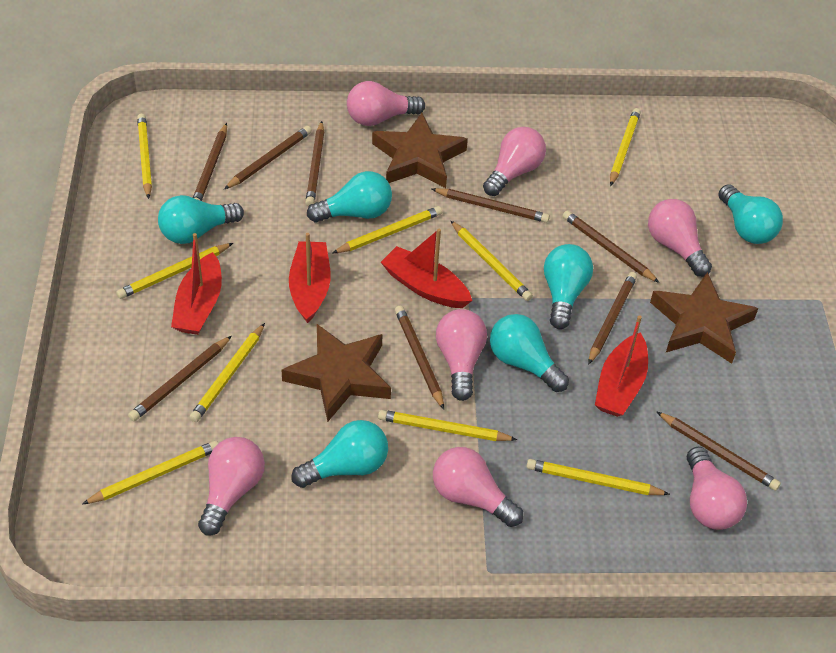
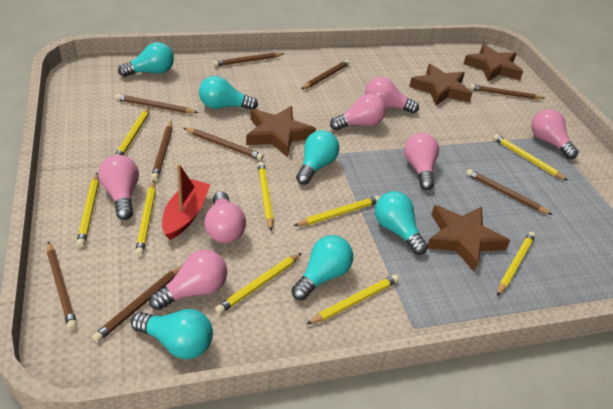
brown star: [282,324,391,422] [372,113,468,188] [650,272,758,364] = 3 -> [246,106,316,158] [409,64,472,105] [427,205,510,272] [463,44,523,81] = 4
red boat: [171,233,222,335] [289,233,331,323] [381,229,472,308] [595,315,648,417] = 4 -> [162,164,210,240] = 1

